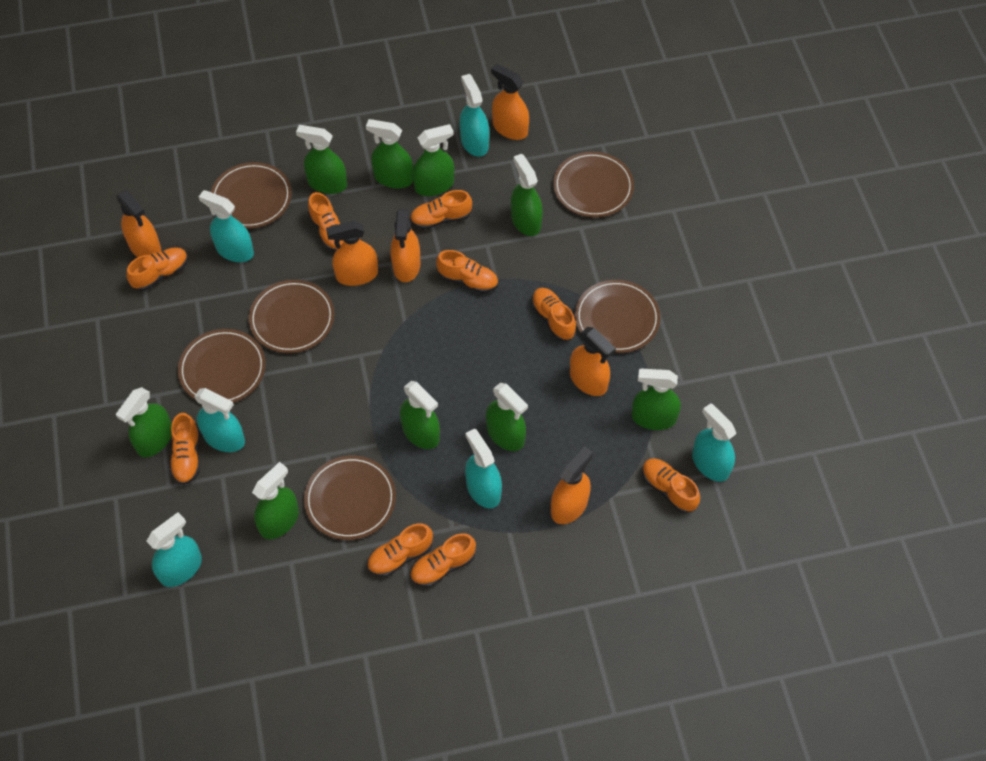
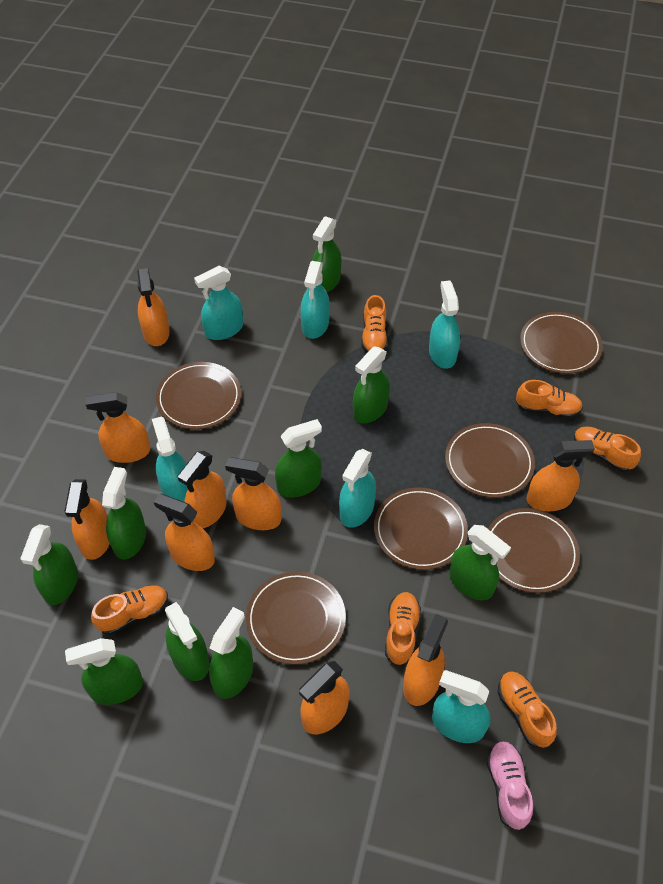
orange shoe: [126,247,188,291] [170,413,200,485] [308,192,343,252] [367,523,433,577] [410,190,472,230] [410,533,476,587] [436,250,498,293] [531,288,576,341] [642,458,700,513] = 9 -> [91,585,168,635] [361,295,388,353] [385,592,421,666] [498,671,557,748] [516,380,583,418] [574,427,641,472] = 6
orange spray bottle: [116,190,161,257] [326,221,378,286] [391,209,420,282] [491,63,529,140] [551,447,593,524] [570,327,616,396] = 6 -> [64,479,110,560] [86,392,150,463] [137,268,170,346] [154,494,215,571] [178,451,227,528] [225,457,282,530] [299,661,350,734] [403,614,448,706] [527,440,595,511] = 9
pink shoe: none = 0 -> [486,741,533,830] = 1

